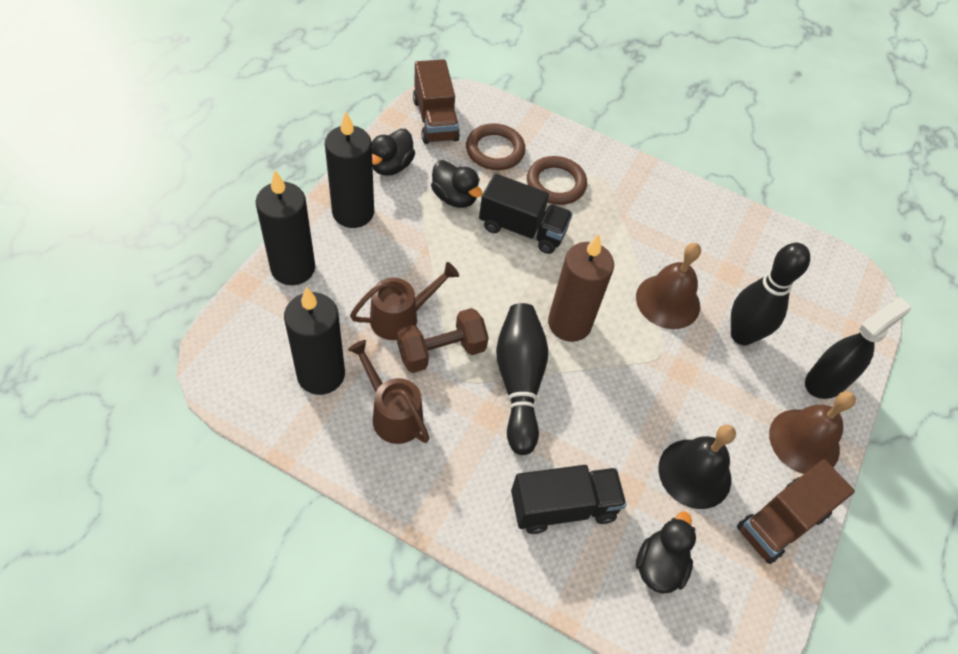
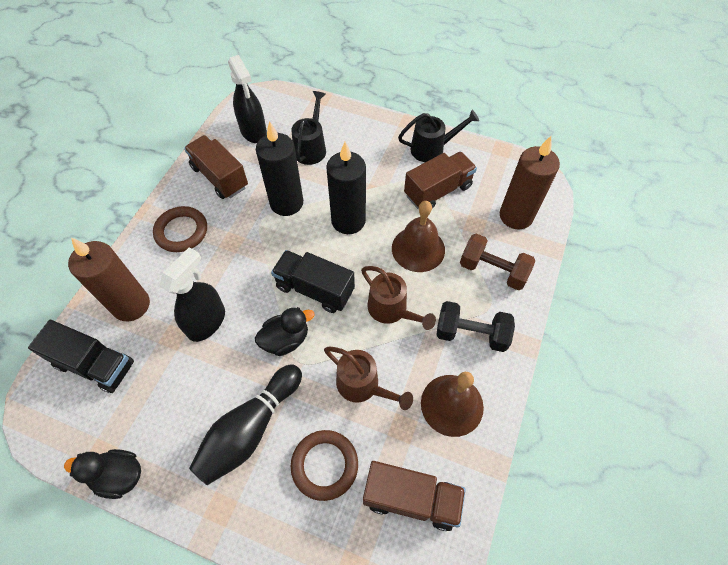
black bell: [658,425,736,509] = 1 -> none = 0
black bowling pin: [496,303,548,455] [731,243,810,345] = 2 -> [189,364,302,485] = 1
black candle: [256,170,315,285] [284,287,345,395] [325,112,374,228] = 3 -> [256,121,303,216] [326,142,366,234] = 2
black duck: [372,129,415,176] [431,160,482,208] [636,511,696,594] = 3 -> [64,449,141,499] [255,307,314,356] = 2
black dumbbell: none = 0 -> [436,301,515,352] = 1
black spray bottle: [805,297,911,399] = 1 -> [159,247,225,342] [228,55,267,143] = 2
black watering can: none = 0 -> [292,91,326,165] [398,110,479,162] = 2
brown candle: [548,234,614,342] = 1 -> [68,237,150,321] [500,136,560,229] = 2
brown truck: [413,59,460,144] [737,459,855,564] = 2 -> [184,135,248,199] [363,461,466,531] [404,152,477,209] = 3

